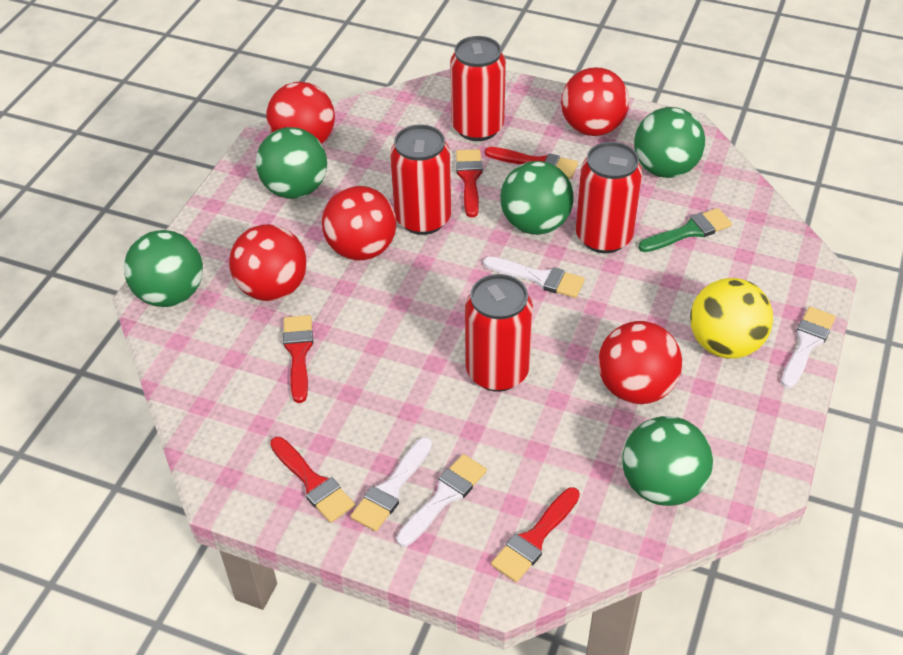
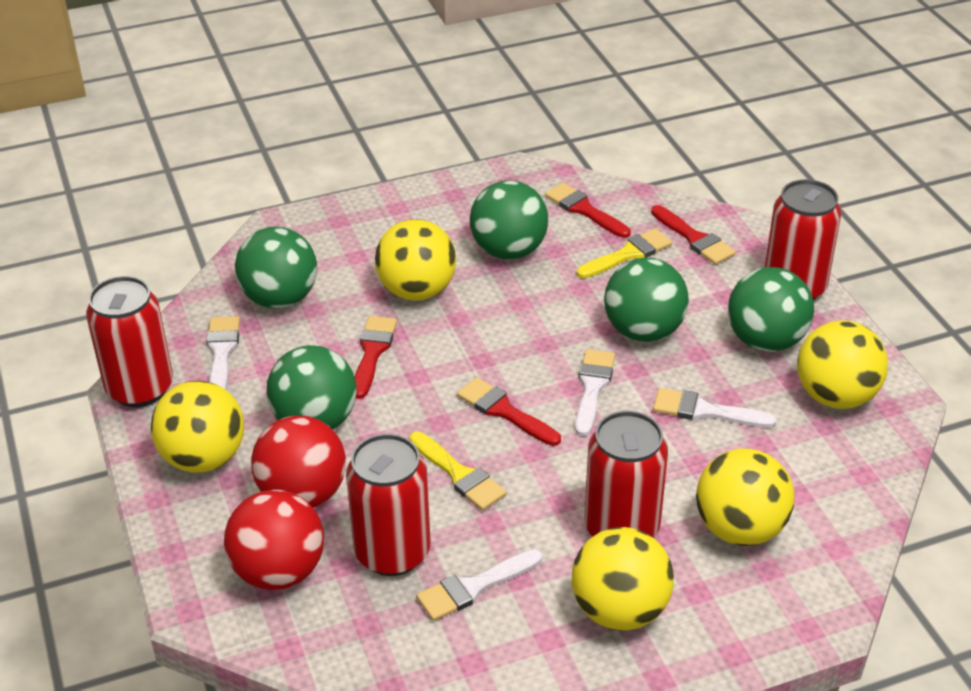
green brush: [639,208,732,252] = 1 -> none = 0
red ball: [229,224,307,301] [266,82,335,144] [322,186,396,260] [561,67,629,136] [598,321,682,404] = 5 -> [224,490,324,590] [251,416,346,508] = 2
red brush: [270,437,355,523] [283,315,313,403] [456,149,482,217] [485,147,578,179] [491,487,580,582] = 5 -> [355,316,397,399] [457,377,561,446] [545,183,631,238] [651,205,736,265] = 4
yellow ball: [690,278,773,358] = 1 -> [151,381,244,472] [375,219,456,301] [572,527,674,631] [696,449,794,546] [797,320,888,409] = 5
yellow brush: none = 0 -> [410,431,506,511] [577,228,672,279] = 2

